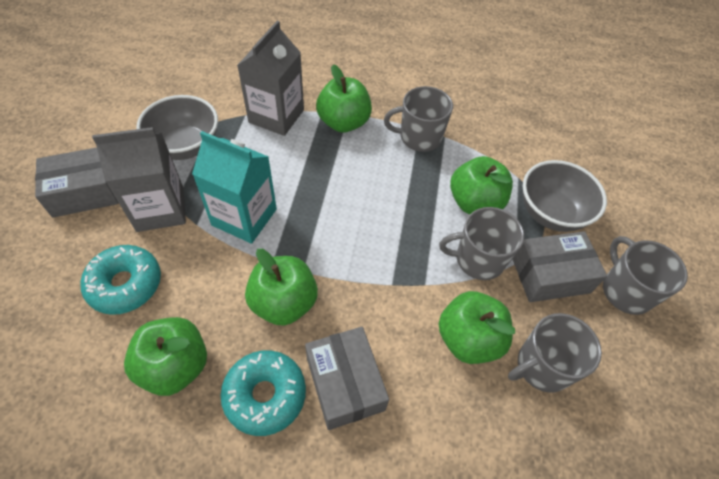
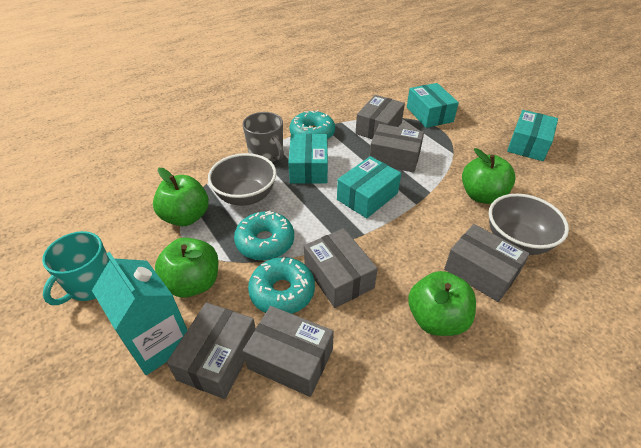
green apple: [124,317,207,396] [245,248,318,326] [316,65,372,133] [438,291,515,364] [450,156,513,214] = 5 -> [153,168,209,226] [155,237,218,298] [408,271,476,336] [462,148,516,204] = 4
grey box: [35,147,119,218] [305,327,389,430] [512,231,607,302] = 3 -> [167,303,256,399] [243,306,334,397] [304,228,378,308] [356,95,405,139] [369,124,424,173] [444,224,530,302] = 6
grey carton: [92,127,186,232] [237,21,304,136] = 2 -> none = 0
grey mug: [384,86,453,152] [439,207,524,280] [508,313,602,393] [603,236,688,315] = 4 -> [243,112,284,162] = 1
turquoise box: none = 0 -> [288,134,328,184] [337,156,401,218] [407,83,459,128] [507,110,558,161] = 4
turquoise donut: [81,245,161,315] [220,350,306,436] = 2 -> [234,211,294,260] [248,257,315,314] [290,110,335,140] = 3
turquoise mug: none = 0 -> [42,231,110,305] = 1

